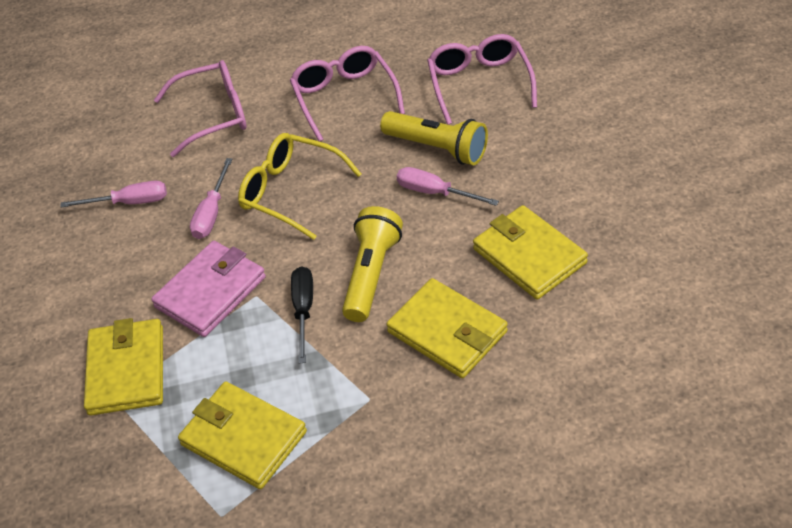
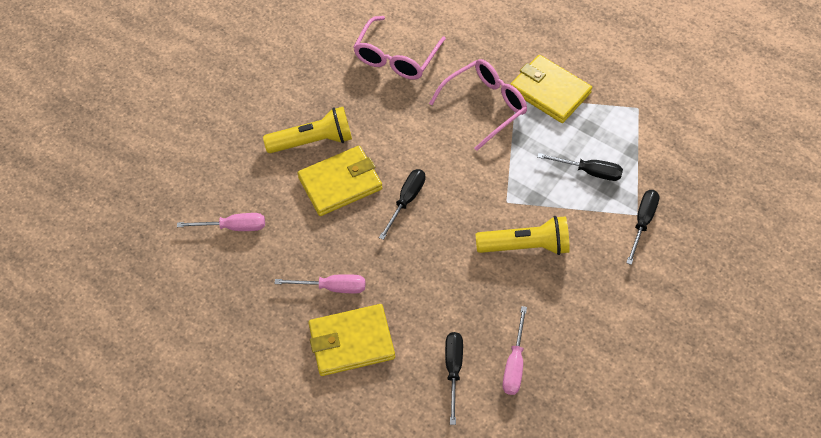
black screwdriver: [291,266,313,363] = 1 -> [379,169,425,240] [445,332,463,425] [538,153,623,181] [626,190,660,265] = 4
pink glasses: [154,60,247,157] [290,46,405,142] [427,34,537,125] = 3 -> [353,16,446,80] [429,59,527,151] = 2
pink wallet: [151,241,266,337] = 1 -> none = 0
yellow glasses: [238,133,361,240] = 1 -> none = 0
yellow wallet: [84,318,163,416] [178,381,307,489] [386,278,508,378] [473,205,588,300] = 4 -> [298,146,382,216] [308,304,395,376] [510,55,592,123] = 3

